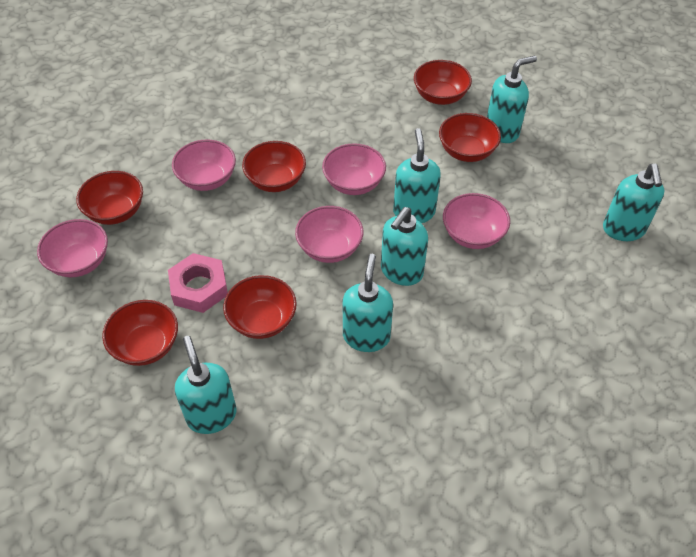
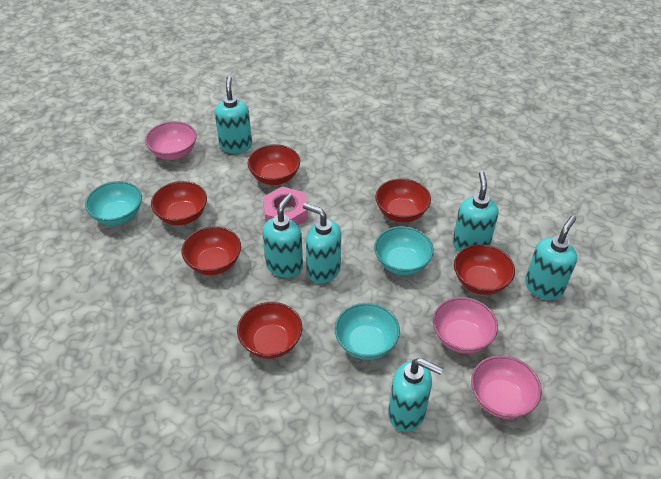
pink bowl: [37,219,108,277] [172,140,236,191] [295,206,363,263] [322,143,386,195] [443,193,510,249] = 5 -> [145,121,197,160] [433,297,498,353] [471,355,542,419] = 3
turquoise bowl: none = 0 -> [85,181,142,225] [335,303,400,360] [374,226,434,275] = 3

